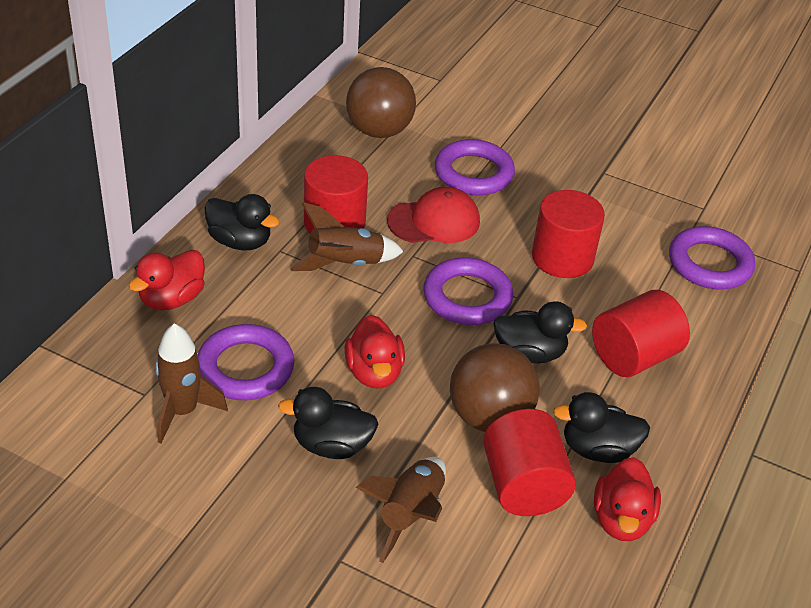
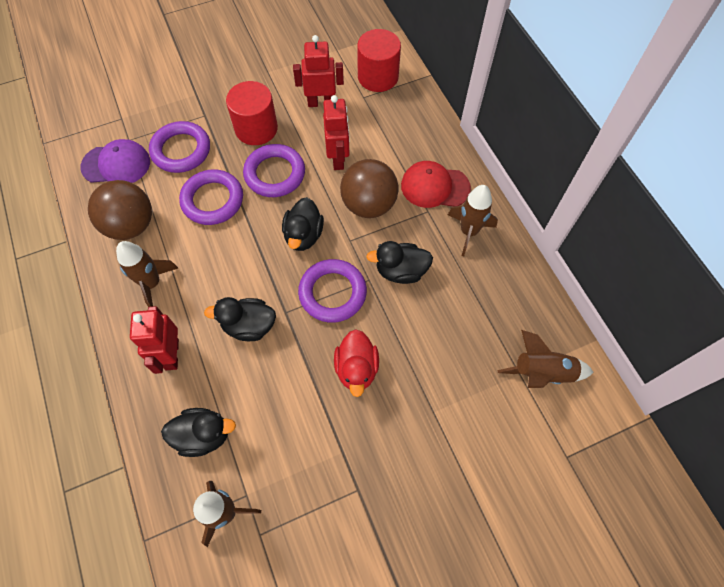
brown rocket: [155,323,228,443] [291,202,404,271] [355,457,446,563] = 3 -> [116,241,178,307] [193,481,261,547] [448,185,498,256] [498,330,593,388] = 4
purple cap: none = 0 -> [80,139,150,183] = 1
red cylinder: [304,155,368,234] [483,409,576,516] [532,190,605,278] [592,290,690,377] = 4 -> [226,81,278,145] [357,29,401,92] = 2
red duck: [129,250,205,310] [345,315,405,389] [594,457,661,541] = 3 -> [334,329,379,397] = 1
red robot: none = 0 -> [130,306,179,374] [293,35,344,107] [323,95,350,170] = 3

